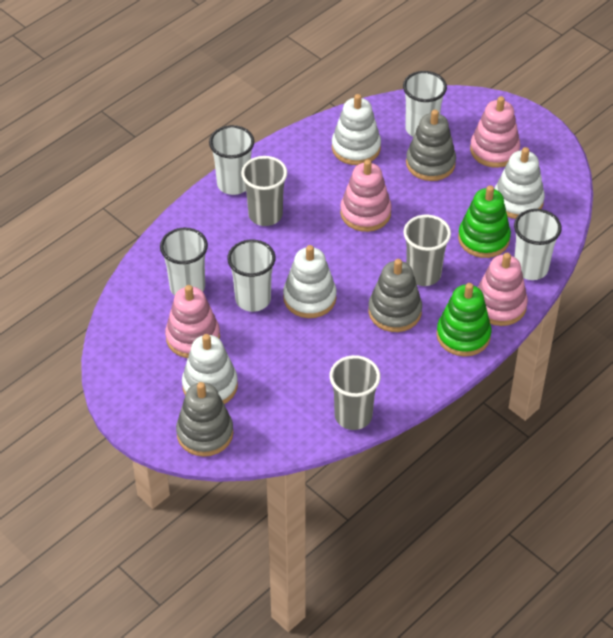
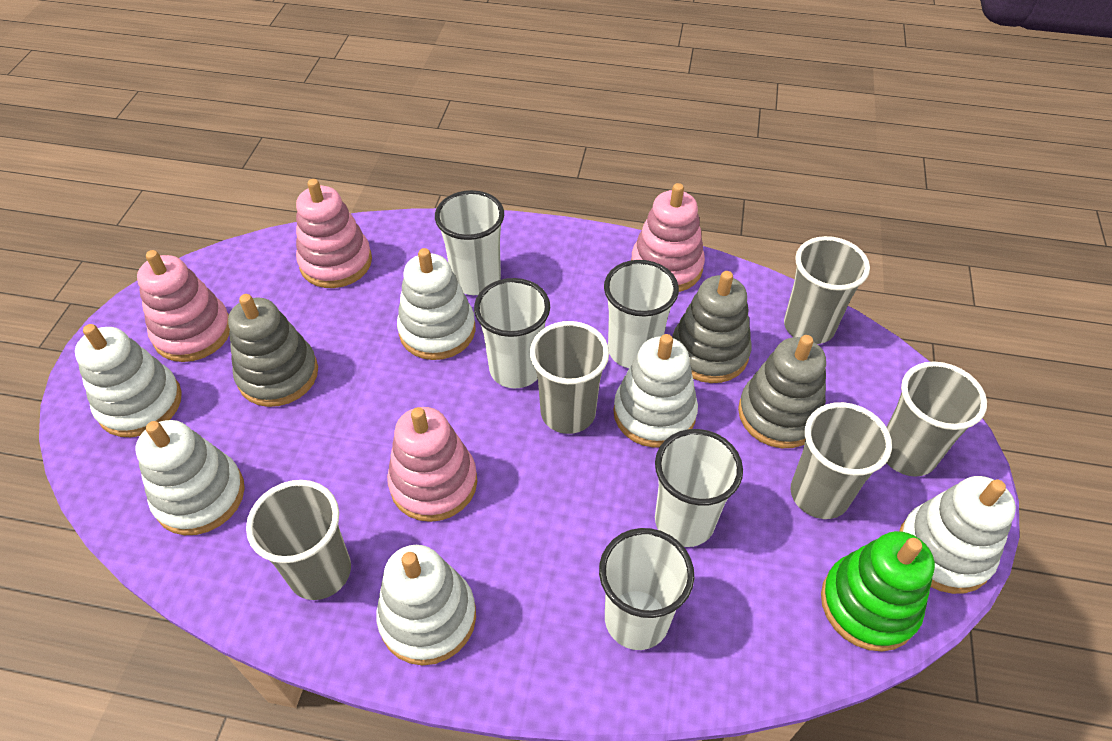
green stacking toy: [436,283,491,356] [458,185,511,258] = 2 -> [821,531,935,652] = 1
grey cup: [241,156,287,226] [330,355,380,430] [404,215,451,286] = 3 -> [246,480,351,600] [530,321,609,434] [784,236,870,344] [791,402,892,519] [887,361,987,477] = 5
white stacking toy: [182,334,238,404] [283,245,337,318] [332,94,381,165] [494,147,545,219] = 4 -> [75,324,182,437] [136,420,245,535] [376,545,476,665] [397,248,476,360] [613,334,698,448] [899,476,1016,594] = 6

